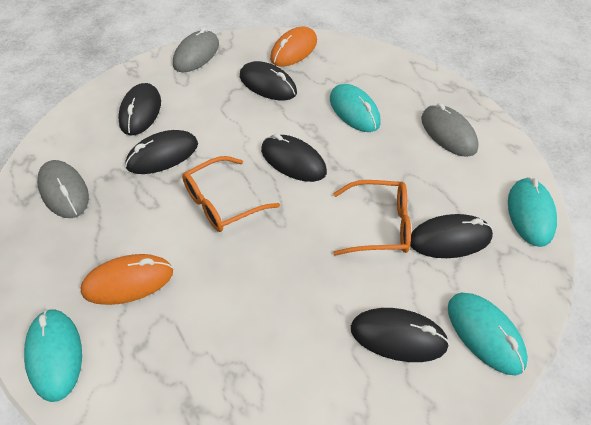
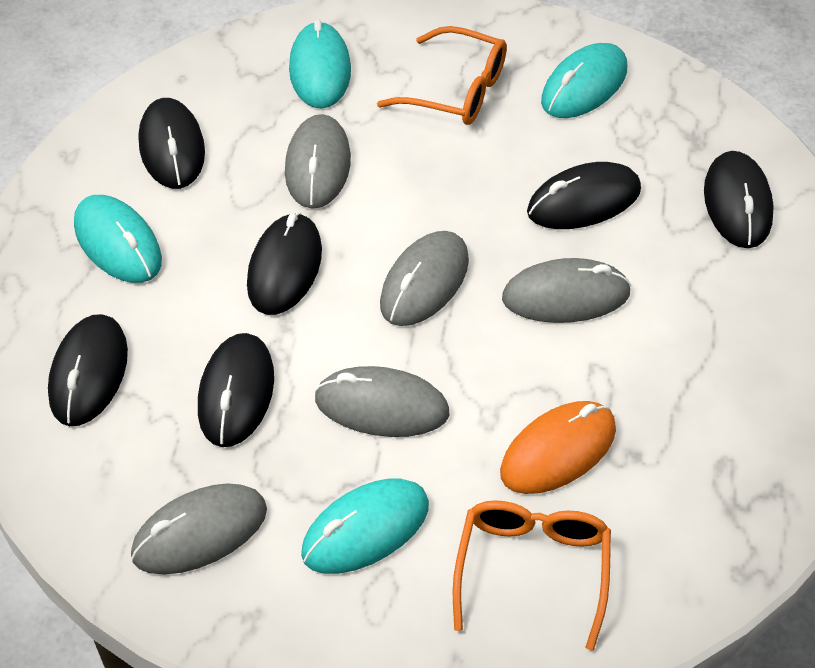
grey mouse: [37,160,89,218] [173,27,219,72] [421,103,478,157] = 3 -> [131,483,267,575] [285,114,351,209] [314,366,450,437] [380,231,469,326] [502,258,631,323] = 5
orange mouse: [80,254,173,305] [270,27,317,66] = 2 -> [500,401,616,494] = 1

